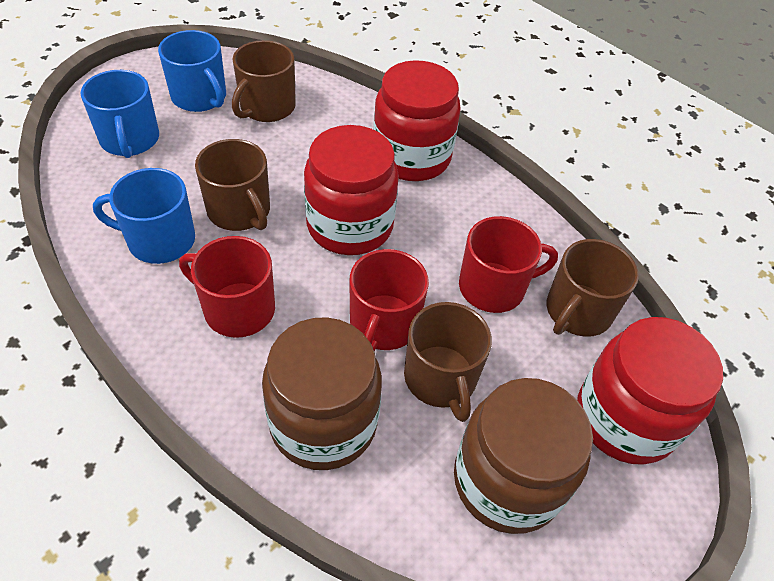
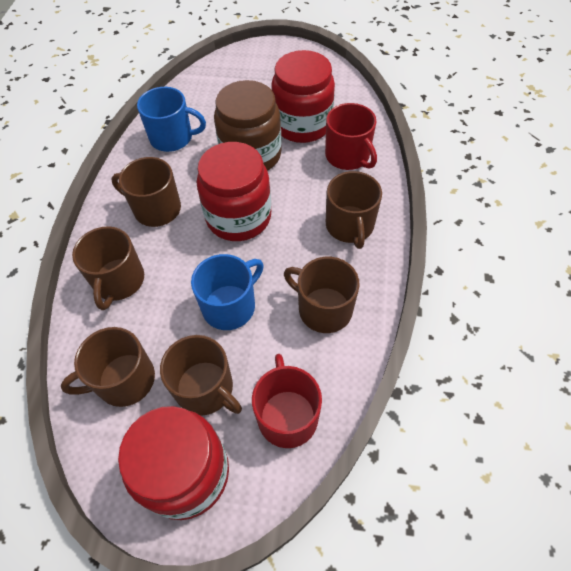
blue mug: [81,70,159,158] [93,168,195,264] [158,30,226,112] = 3 -> [137,87,206,152] [191,254,264,330] = 2
brown jar: [262,317,382,470] [454,378,593,534] = 2 -> [214,80,282,171] = 1
brown mug: [195,139,270,231] [232,40,296,122] [404,302,492,422] [547,239,639,337] = 4 -> [61,327,155,407] [72,226,144,310] [111,157,181,227] [160,335,242,416] [284,257,360,333] [326,171,382,249] = 6
red mug: [179,236,275,338] [349,249,429,351] [459,216,558,313] = 3 -> [252,354,322,448] [325,103,377,170] = 2

